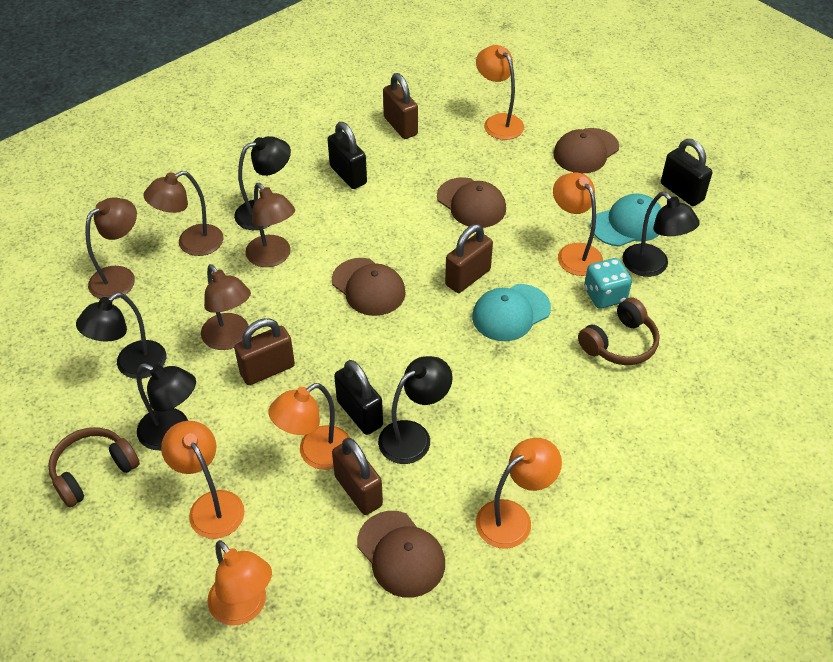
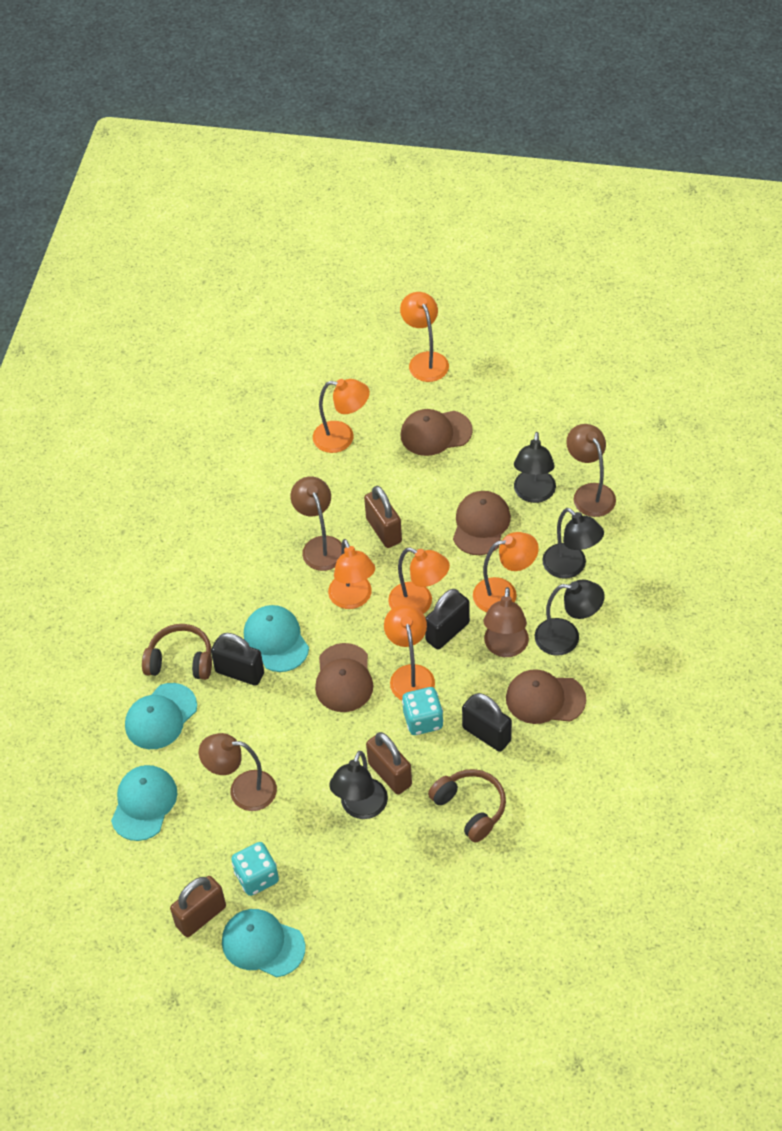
black lamp: [76,293,166,379] [137,363,196,450] [234,136,291,230] [378,356,453,464] [622,192,700,277] = 5 -> [329,751,388,819] [514,432,556,503] [534,580,605,656] [542,508,604,579] = 4
brown padlock: [234,318,295,385] [332,438,383,515] [383,73,418,139] [445,224,493,293] = 4 -> [170,876,226,937] [364,486,402,548] [366,732,412,795] = 3
turquoise cap: [472,284,551,341] [590,194,661,247] = 2 -> [111,765,177,841] [125,683,197,749] [222,909,306,977] [244,605,309,672] = 4
turquoise dice: [584,258,632,309] = 1 -> [231,842,279,896] [402,687,443,735] = 2

